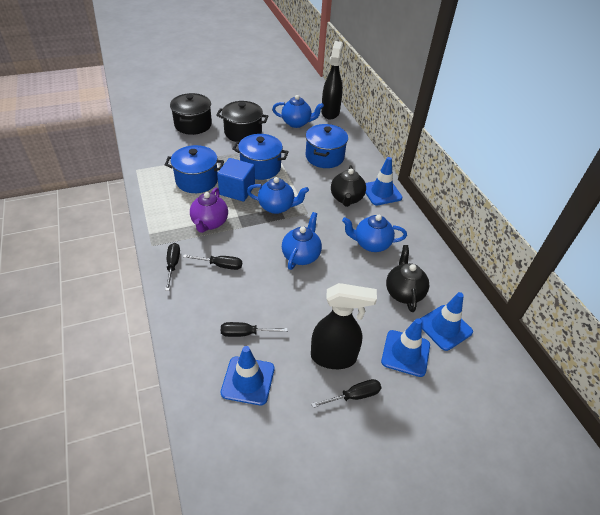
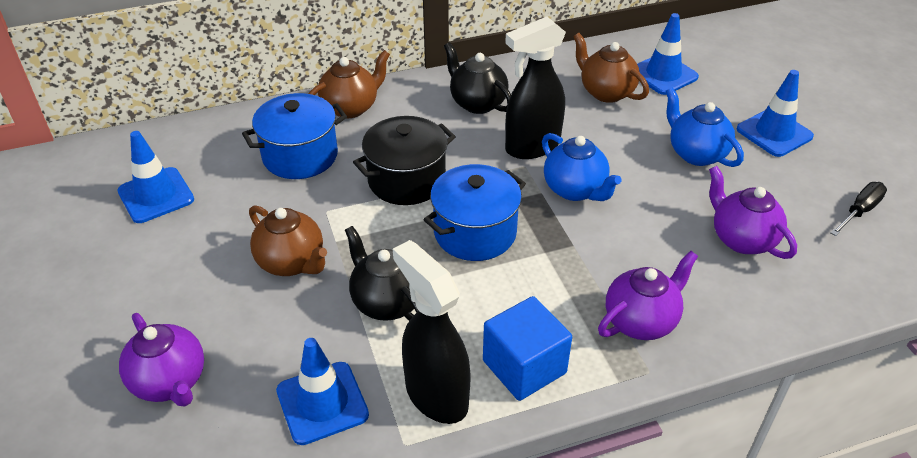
black pot: [170,93,212,135] [216,101,268,142] = 2 -> [353,116,456,205] = 1
black screwdriver: [165,243,180,291] [183,254,242,270] [221,322,288,337] [311,379,381,408] = 4 -> [830,182,887,236] = 1
blue pot: [165,145,224,193] [232,134,289,180] [306,124,348,168] = 3 -> [242,93,347,179] [424,164,526,261] = 2
blue teapot: [247,177,309,214] [272,95,324,128] [282,212,322,270] [342,215,407,252] = 4 -> [542,133,622,201] [666,87,744,167] = 2
brown teapot: none = 0 -> [249,205,327,276] [308,50,390,118] [573,33,649,103] = 3
purple teapot: [190,188,228,233] = 1 -> [119,313,204,406] [598,251,698,340] [709,166,797,259] = 3

